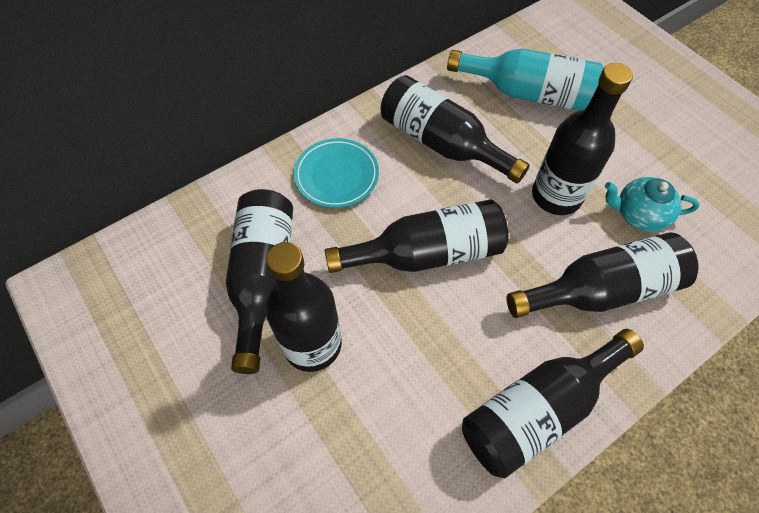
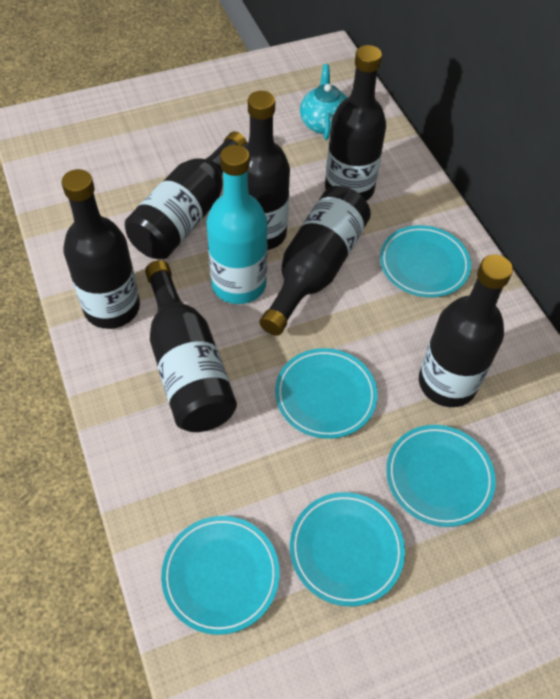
turquoise plate: [294,138,379,208] = 1 -> [161,516,280,635] [275,348,378,439] [290,492,405,606] [380,225,471,297] [386,425,496,527] = 5

